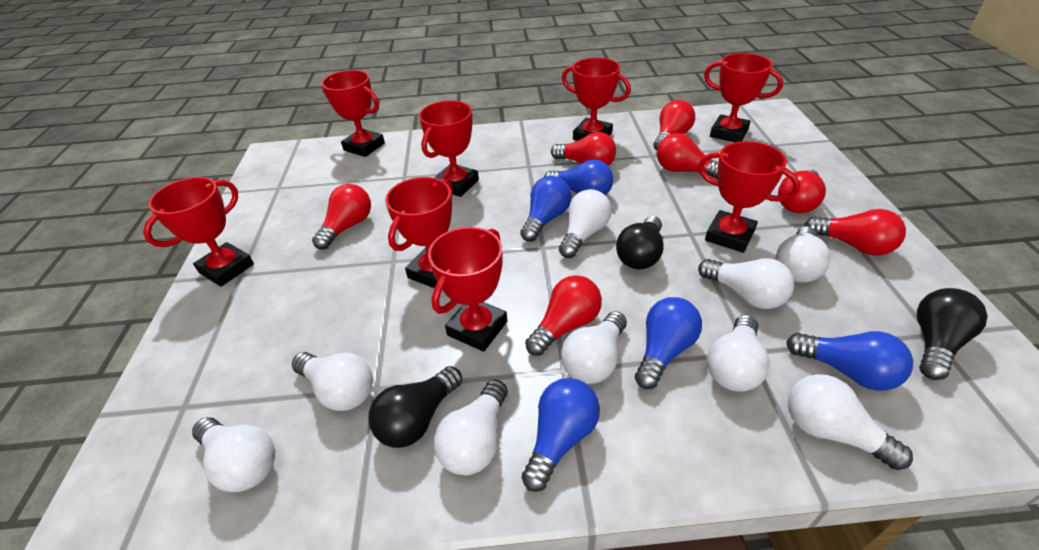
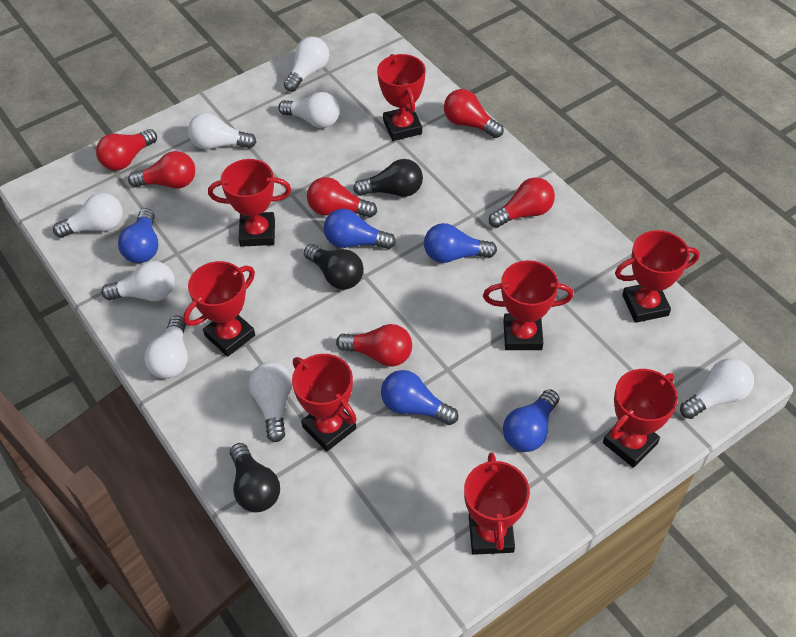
red light bulb: [312,184,371,250] [525,275,602,356] [551,132,616,166] [653,100,695,151] [657,133,718,180] [778,169,826,213] [804,209,906,256] = 7 -> [96,129,157,171] [128,151,195,189] [307,177,377,218] [336,324,412,367] [444,89,504,138] [489,177,555,228] = 6
white light bulb: [192,417,275,492] [292,352,373,411] [434,379,508,475] [559,189,612,258] [561,311,627,384] [698,259,794,309] [707,315,770,392] [776,226,831,282] [788,374,913,470] = 9 -> [53,193,123,238] [101,261,175,301] [144,316,188,379] [188,113,256,149] [249,362,292,442] [278,92,340,128] [284,37,329,92] [680,359,754,419] = 8

